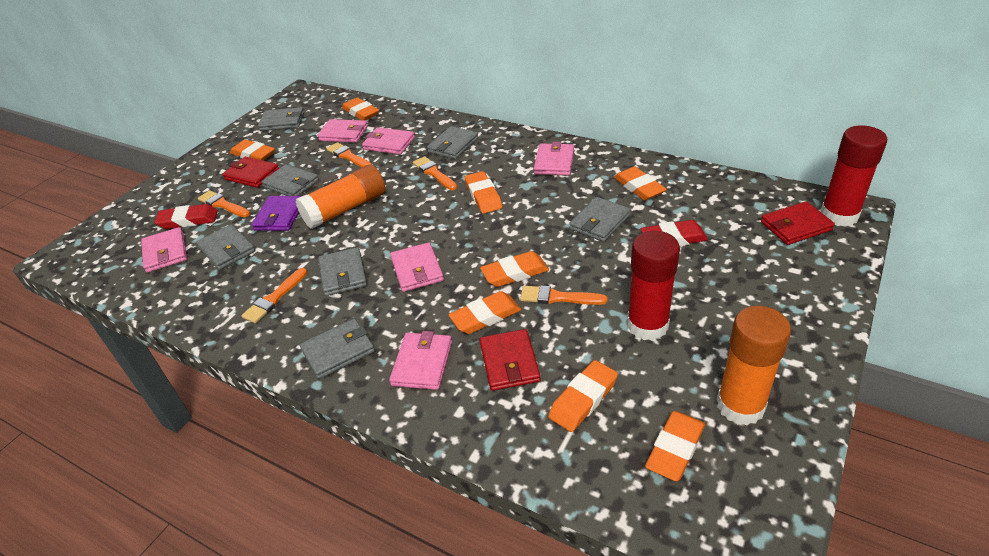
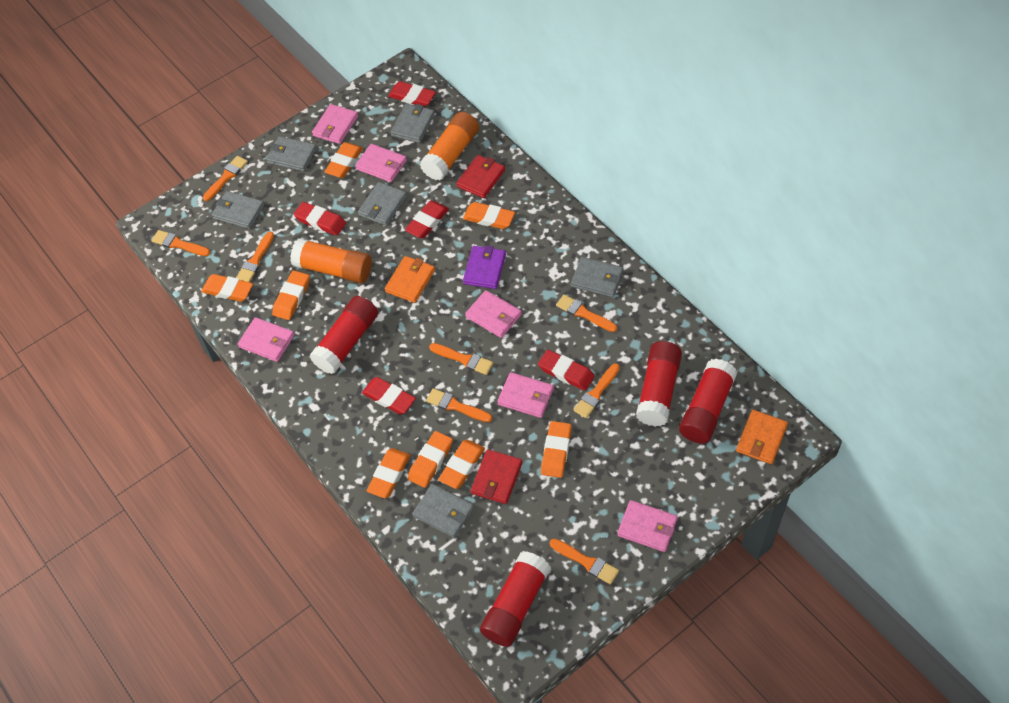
grey wallet: [196,224,255,270] [258,107,304,131] [261,164,319,196] [300,319,375,379] [318,247,367,296] [427,126,479,159] [569,197,630,242] = 7 -> [212,191,264,229] [266,136,317,171] [358,182,407,226] [391,103,435,143] [412,484,474,538] [571,257,623,297] = 6
orange brush: [198,190,250,217] [241,268,307,323] [326,142,372,168] [413,156,457,190] [520,285,608,305] = 5 -> [151,230,210,256] [203,156,248,201] [236,232,274,282] [426,388,492,422] [429,343,493,375] [550,539,619,585] [556,294,617,332] [574,363,620,418] = 8
orange wallet: none = 0 -> [385,256,435,303] [736,410,788,464] = 2
red eraser: [154,204,218,229] [641,220,708,246] = 2 -> [294,202,346,236] [362,377,416,414] [388,81,436,107] [405,201,449,238] [538,349,595,391] = 5
red glue stick: [627,231,680,341] [820,125,887,227] = 2 -> [310,296,378,374] [480,551,551,647] [636,341,682,427] [679,359,738,444] = 4
red wallet: [222,157,279,188] [480,329,541,391] [761,201,835,245] = 3 -> [456,155,505,198] [471,449,522,504] = 2

